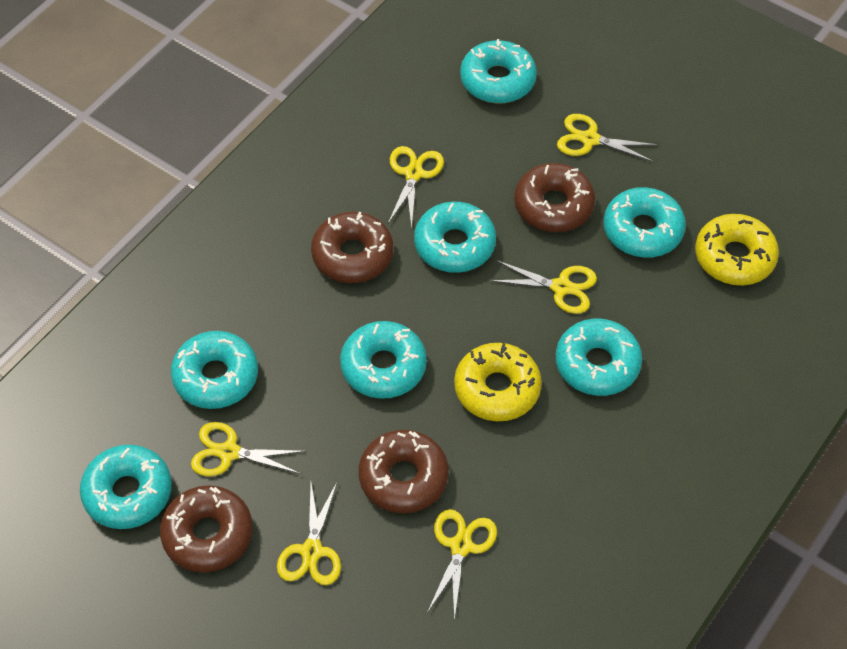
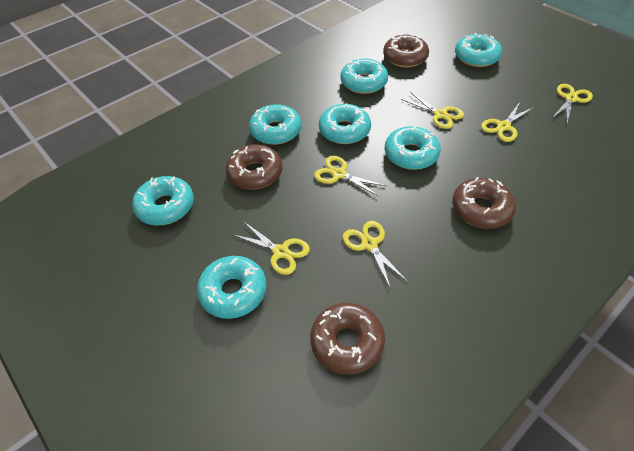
yellow donut: [454,343,542,421] [695,214,779,286] = 2 -> none = 0

